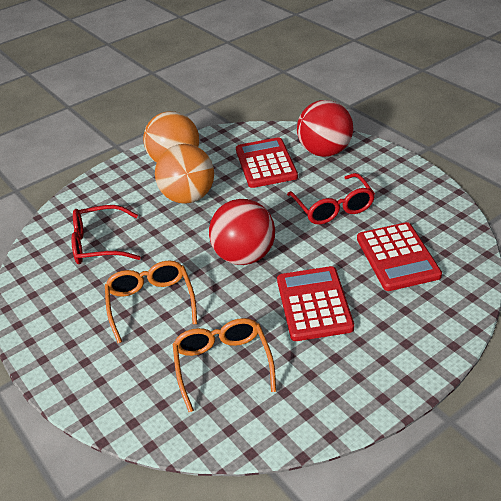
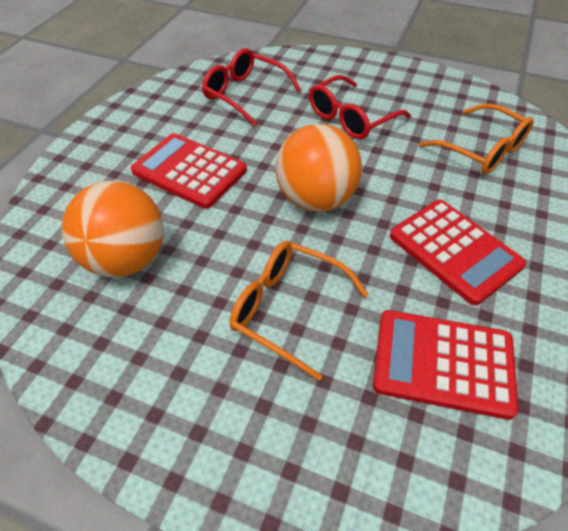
red ball: [209,199,275,265] [297,100,353,157] = 2 -> none = 0

